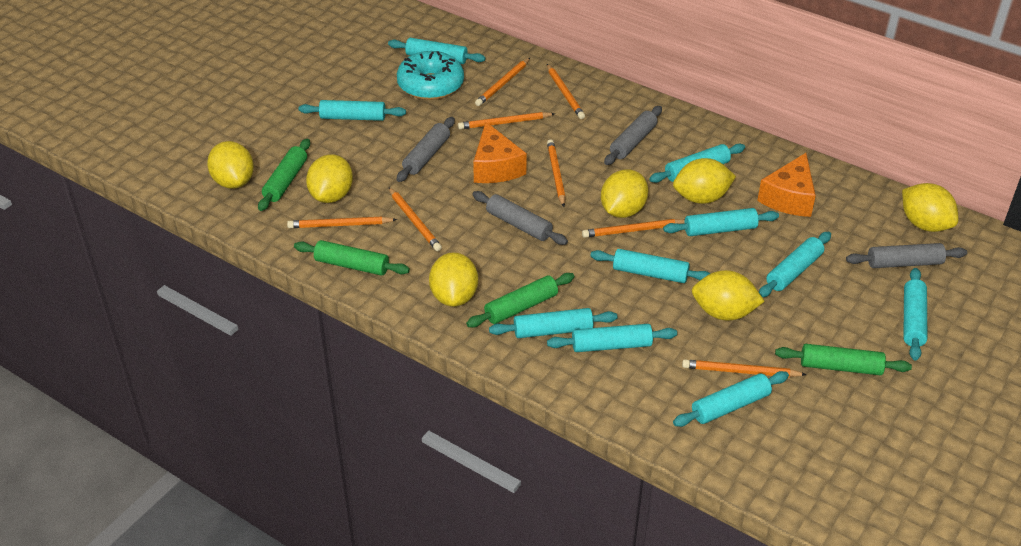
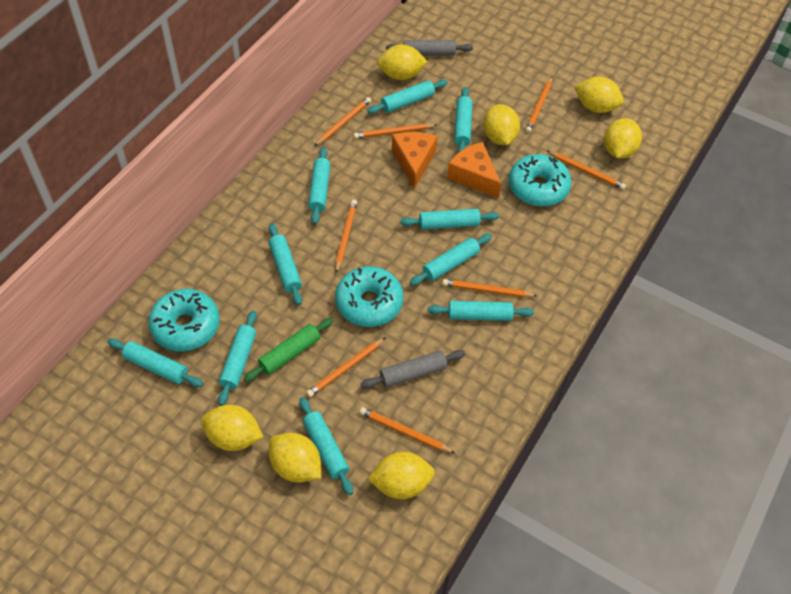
green rolling pin: [258,139,310,211] [294,240,410,276] [466,273,575,327] [775,344,912,375] = 4 -> [243,318,333,382] = 1
grey rolling pin: [397,117,455,182] [472,191,568,245] [604,106,662,165] [846,243,967,268] = 4 -> [361,350,465,388] [386,40,473,56] = 2
turquoise donut: [397,51,464,100] = 1 -> [148,289,220,352] [335,266,403,327] [509,154,572,207] = 3

